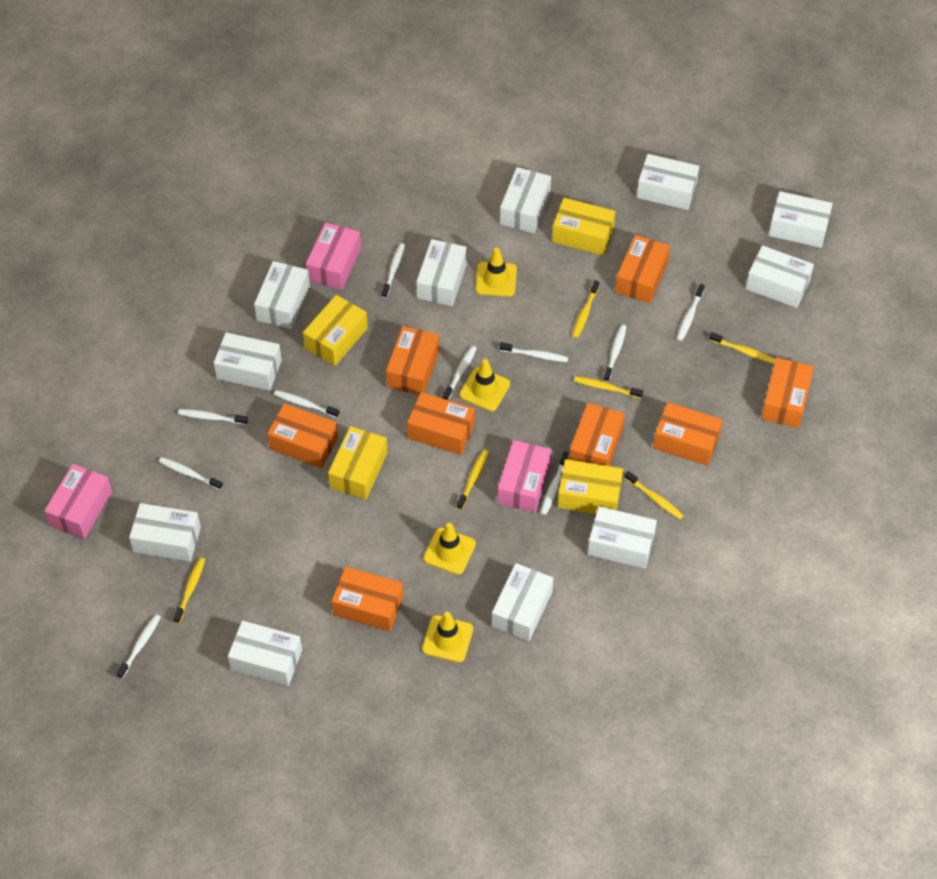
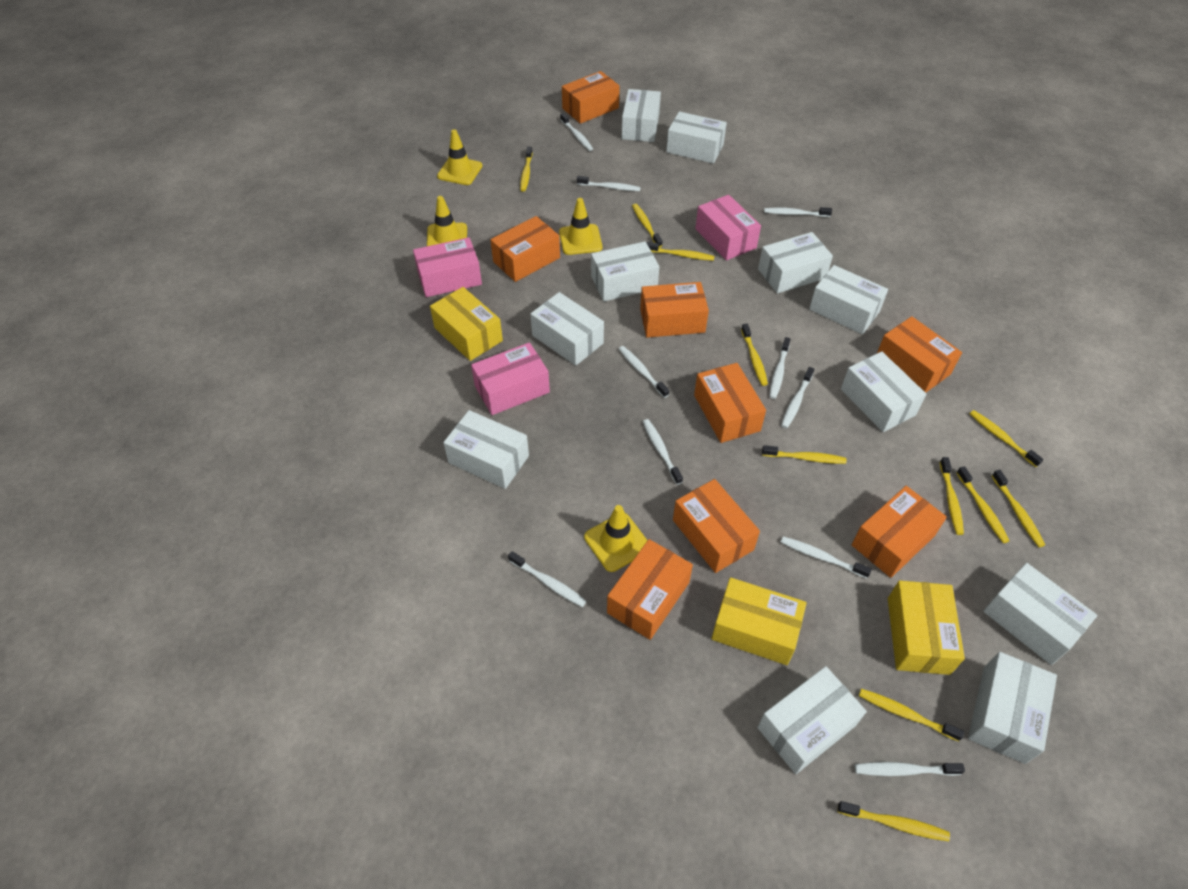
yellow box: [303,295,368,366] [328,426,388,500] [552,198,616,256] [558,459,623,514] = 4 -> [430,287,503,361] [711,577,807,665] [888,581,965,675] = 3
yellow toothbrush: [173,558,205,623] [457,450,489,510] [572,280,599,338] [574,376,643,398] [624,471,684,519] [709,332,775,364] = 6 -> [520,147,532,192] [632,204,662,248] [647,242,715,261] [741,324,768,386] [762,445,847,464] [838,801,950,841] [859,689,964,741] [940,457,964,535] [957,466,1010,543] [970,410,1044,467] [992,470,1045,547] = 11

